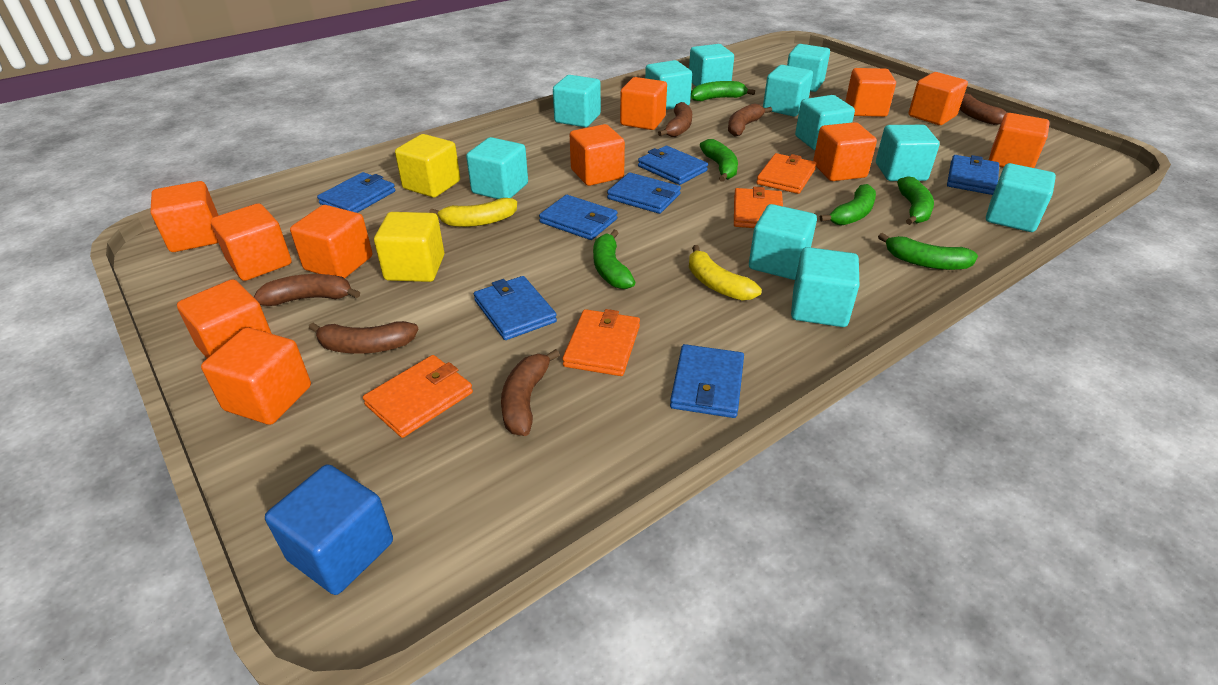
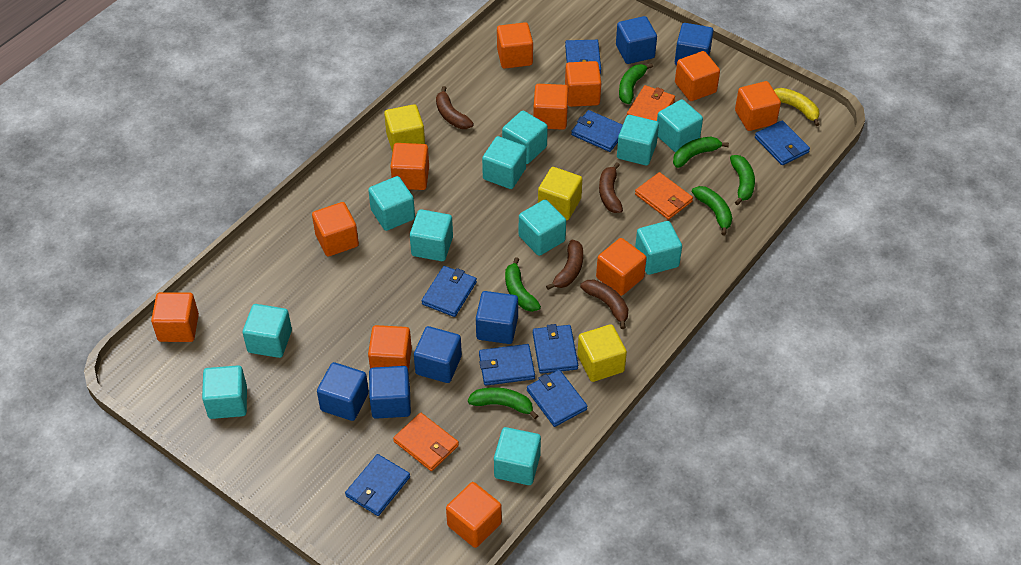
blue cube: [265,464,393,595] = 1 -> [317,362,369,421] [369,366,411,419] [414,326,462,383] [476,291,518,344] [616,16,657,64] [675,23,713,65] = 6
blue wallet: [317,172,395,213] [474,276,557,340] [539,195,617,240] [607,172,681,214] [638,146,708,185] [670,344,744,418] [947,155,999,195] = 7 -> [345,454,410,516] [422,266,477,317] [479,344,535,386] [527,370,587,427] [533,324,578,374] [565,40,601,74] [571,110,623,152] [755,120,810,165] = 8
brown banana: [254,274,360,306] [309,321,418,354] [501,349,560,436] [658,102,692,137] [728,103,772,137] [959,93,1007,125] = 6 -> [436,86,474,129] [546,239,583,290] [580,279,628,329] [599,162,623,213] = 4
orange wallet: [363,355,473,438] [562,309,640,376] [734,187,783,228] [756,153,817,194] = 4 -> [393,413,459,471] [627,85,675,121] [635,172,693,220] = 3
yellow banana: [429,198,517,227] [689,245,762,301] = 2 -> [774,88,820,126] = 1
yellow cube: [374,212,444,282] [395,134,460,198] = 2 -> [384,104,425,152] [538,167,582,220] [577,324,627,382] = 3

